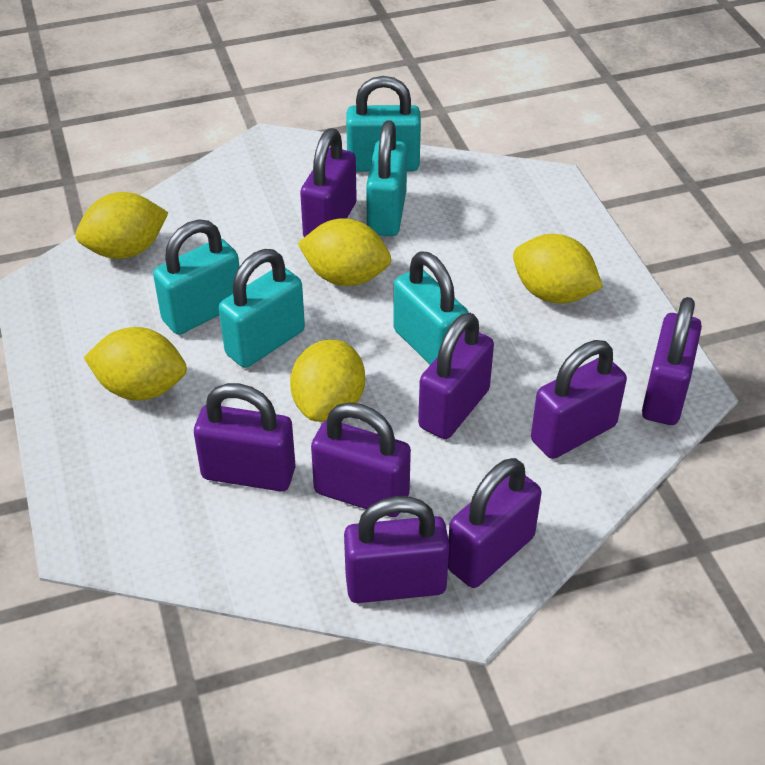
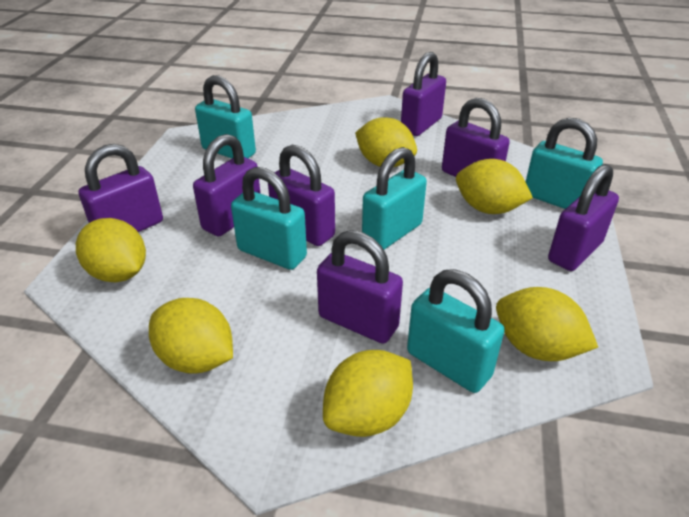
purple padlock: [194,383,296,491] [300,128,357,237] [311,402,411,517] [344,496,449,603] [418,313,494,439] [448,458,542,588] [531,340,627,459] [642,297,702,425] = 8 -> [78,144,163,232] [193,134,261,237] [268,145,335,246] [317,230,403,344] [401,52,446,136] [442,98,510,177] [548,164,619,271] = 7
yellow lemon: [75,192,168,259] [84,327,187,401] [290,340,365,422] [298,218,391,286] [513,234,603,303] = 5 -> [76,218,146,282] [149,298,233,374] [323,350,413,437] [355,117,417,167] [456,159,533,214] [496,287,598,361] = 6

